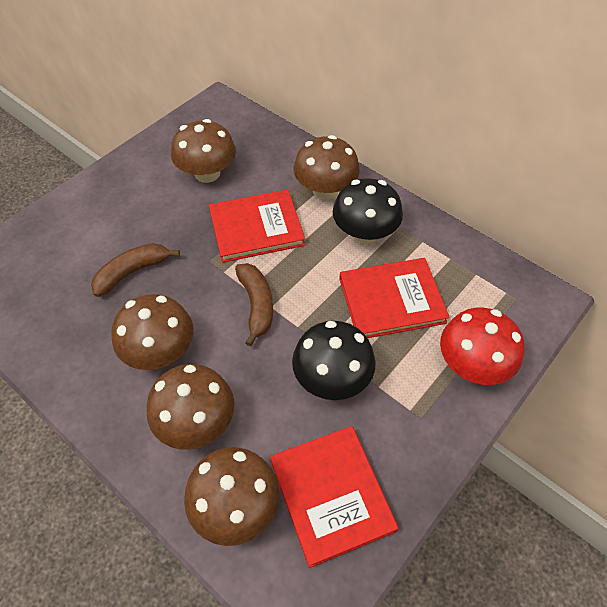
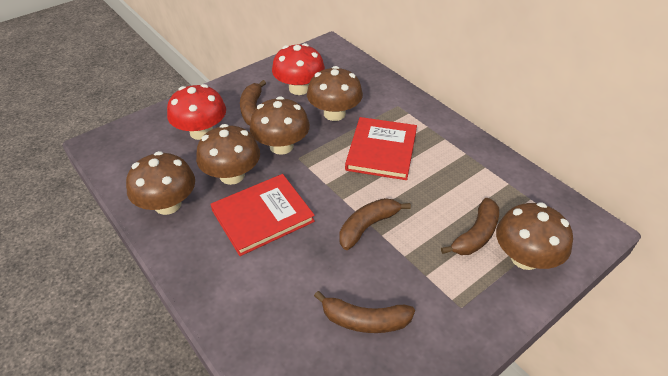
black mushroom: [292,321,376,400] [333,178,403,244] = 2 -> none = 0
brown banana: [91,243,180,297] [235,263,273,347] = 2 -> [240,80,266,125] [314,291,415,333] [340,198,411,250] [441,198,499,255] = 4
red book: [209,190,305,263] [270,426,398,568] [339,258,450,338] = 3 -> [210,174,315,256] [345,117,417,180] = 2
red mushroom: [440,308,524,385] = 1 -> [167,84,226,140] [272,43,325,95] = 2

